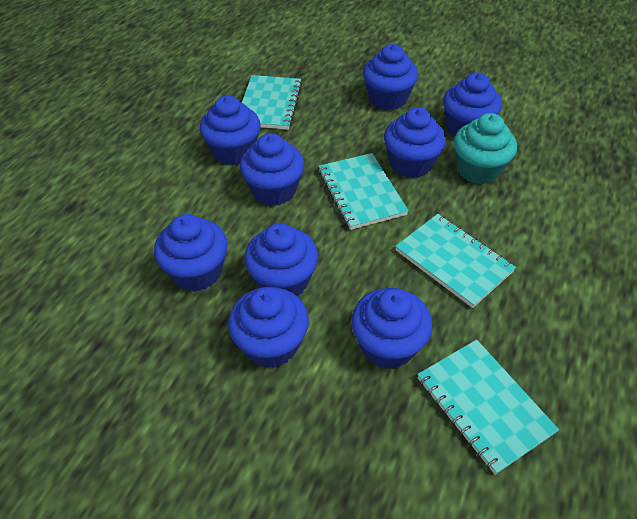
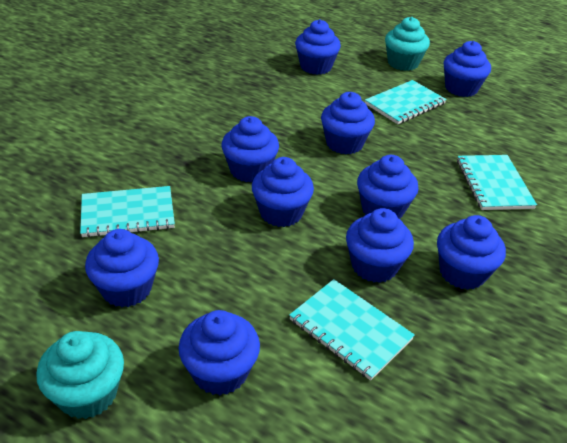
blue cupcake: [154,214,228,292] [200,95,261,165] [228,287,309,368] [240,133,304,206] [244,223,318,297] [351,288,432,369] [363,44,418,110] [384,107,446,178] [443,73,502,136] = 9 -> [85,229,159,307] [179,310,260,395] [222,116,279,183] [252,157,314,227] [295,19,341,75] [321,92,375,154] [346,208,414,283] [357,155,419,219] [437,215,506,290] [444,41,491,97] = 10
turquoise cupcake: [454,113,517,184] = 1 -> [36,331,124,419] [385,17,430,71] = 2

